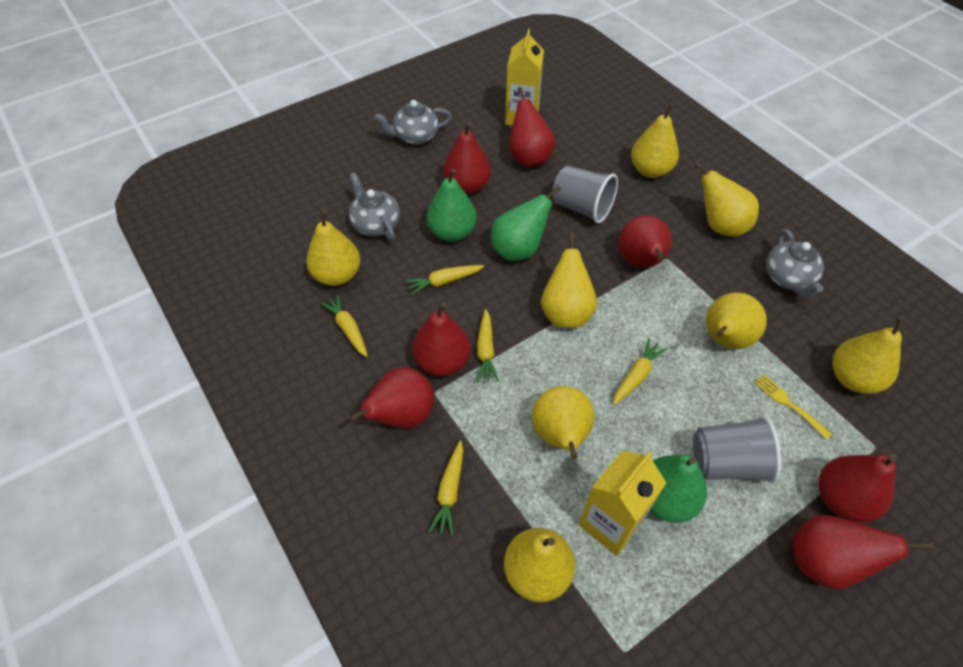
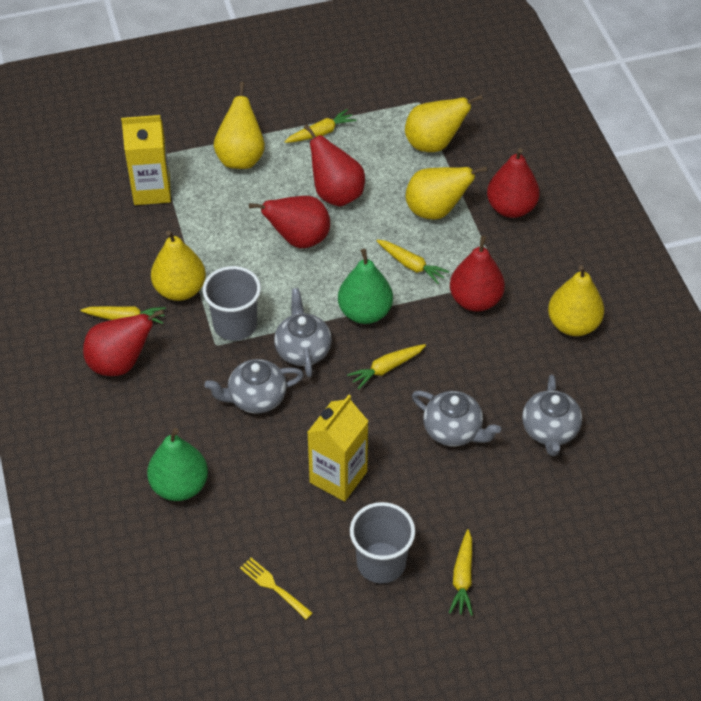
green pear: [426,169,477,242] [491,185,561,261] [649,455,707,523] = 3 -> [147,428,208,501] [338,249,393,324] = 2
grey teapot: [349,172,400,240] [374,100,452,145] [766,229,824,298] = 3 -> [205,359,304,414] [274,288,332,377] [412,390,501,446] [522,375,582,456] = 4
red pear: [349,367,434,428] [413,302,471,376] [443,122,491,194] [509,87,555,167] [619,215,672,268] [793,515,934,589] [819,454,897,522] = 7 -> [83,309,164,376] [249,196,330,248] [304,124,365,207] [450,236,505,311] [487,148,540,218] = 5
yellow pear: [306,210,360,286] [504,528,575,602] [532,386,595,459] [541,232,597,327] [631,103,679,178] [695,162,759,237] [706,292,767,349] [832,317,904,394] = 8 -> [151,230,206,301] [214,82,265,169] [405,94,483,152] [406,166,487,220] [548,265,604,336] = 5

